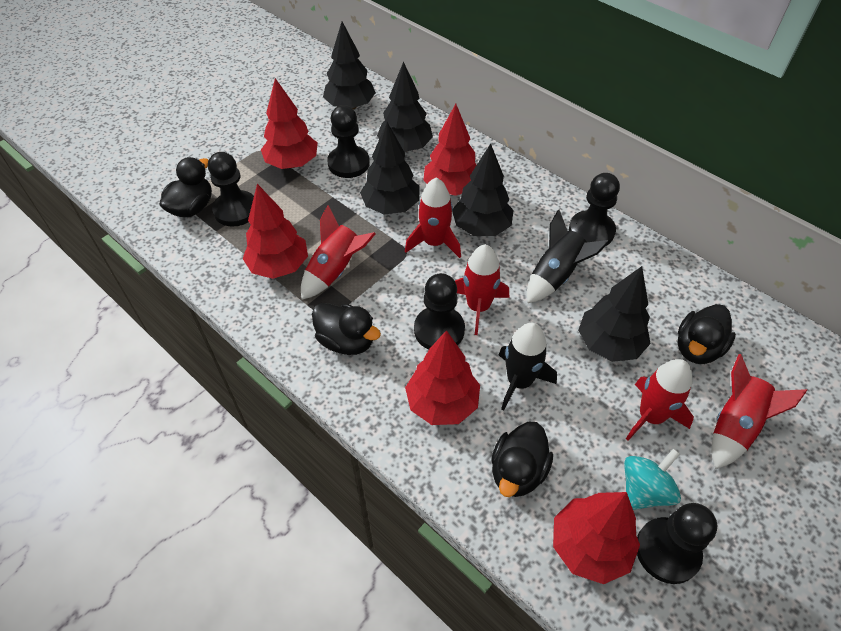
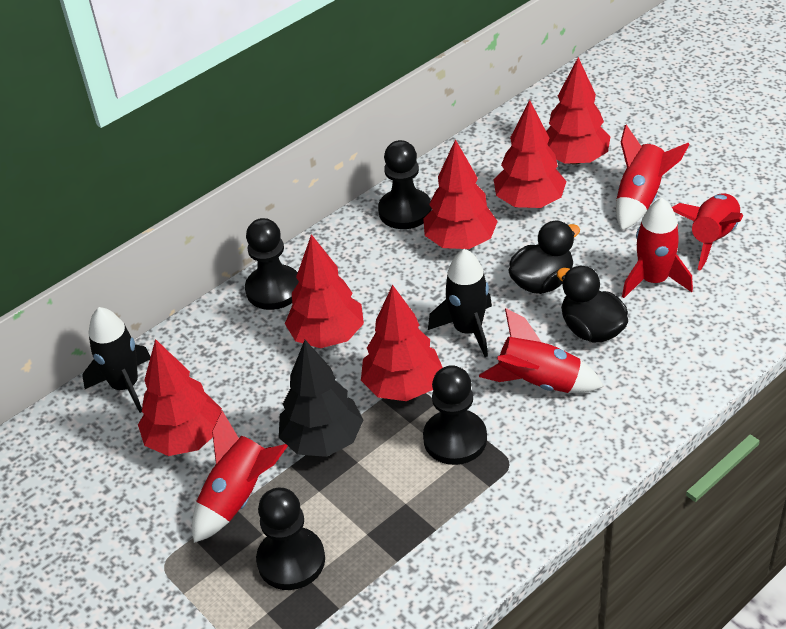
black duck: [160,157,212,217] [312,303,381,355] [491,422,553,497] [678,304,736,364] = 4 -> [509,221,580,294] [557,265,628,342] = 2
black pawn: [208,152,254,227] [327,105,370,178] [414,273,465,350] [569,173,620,246] [637,503,717,584] = 5 -> [245,218,299,310] [256,488,325,590] [378,140,432,229] [423,365,487,465] = 4
black tree: [323,22,376,110] [360,122,420,214] [377,61,433,152] [452,143,514,236] [578,266,651,362] = 5 -> [279,340,363,457] = 1
red tree: [242,184,308,279] [261,78,318,169] [405,330,480,425] [424,104,476,196] [553,492,640,584] = 5 -> [138,339,222,456] [285,234,364,348] [361,285,443,401] [423,139,498,249] [494,100,567,208] [546,57,611,165] = 6
turquoise spinning top: [624,448,681,510] = 1 -> none = 0

